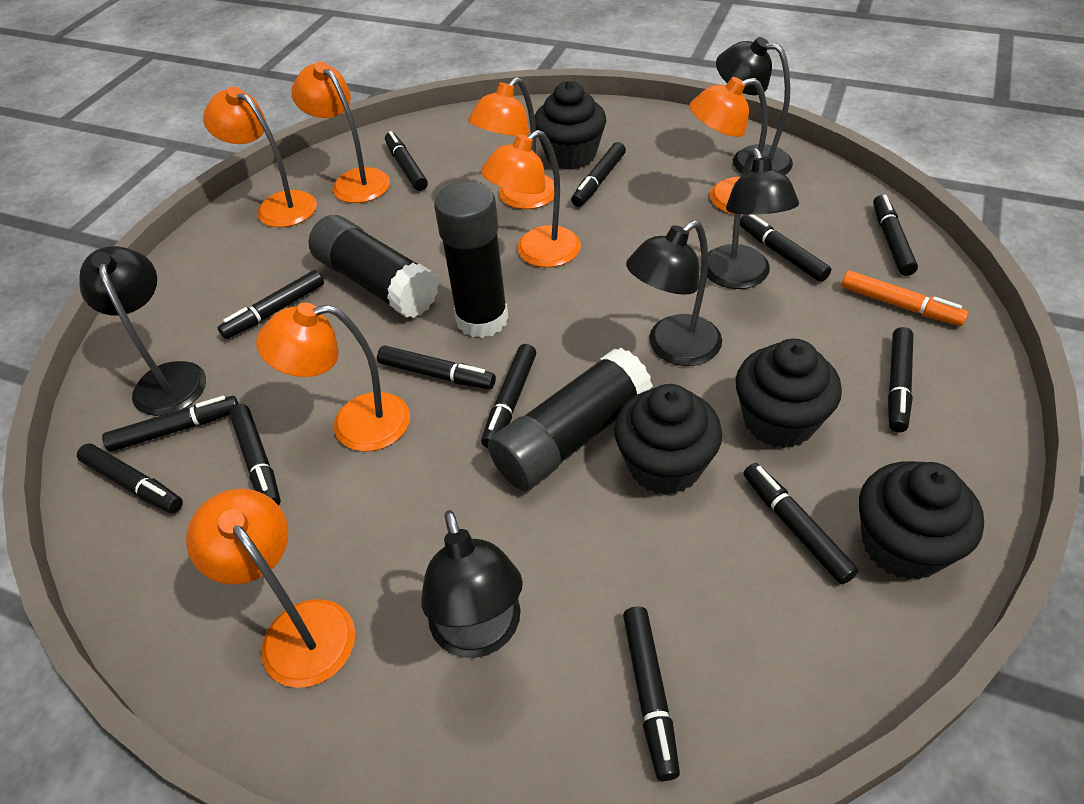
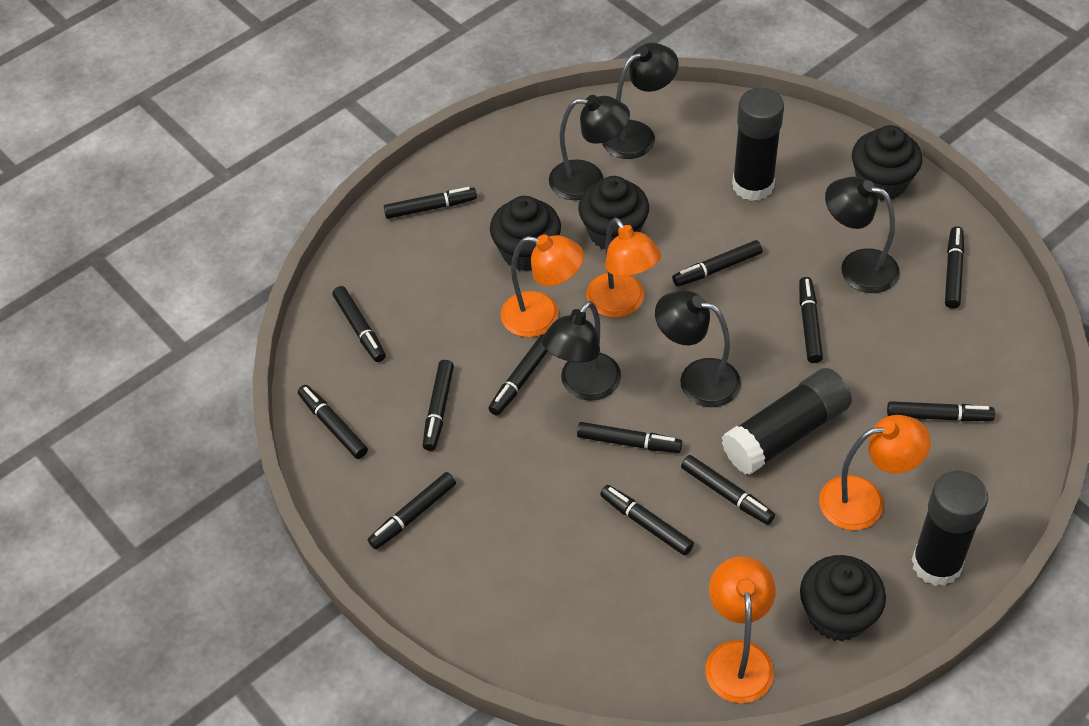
orange lamp: [186,489,355,688] [203,86,317,228] [256,302,410,452] [291,62,390,203] [468,77,554,209] [481,130,581,268] [690,77,768,215] = 7 -> [501,234,584,337] [586,218,661,318] [705,556,776,703] [819,415,931,530] = 4
orange marker: [842,271,968,326] = 1 -> none = 0

